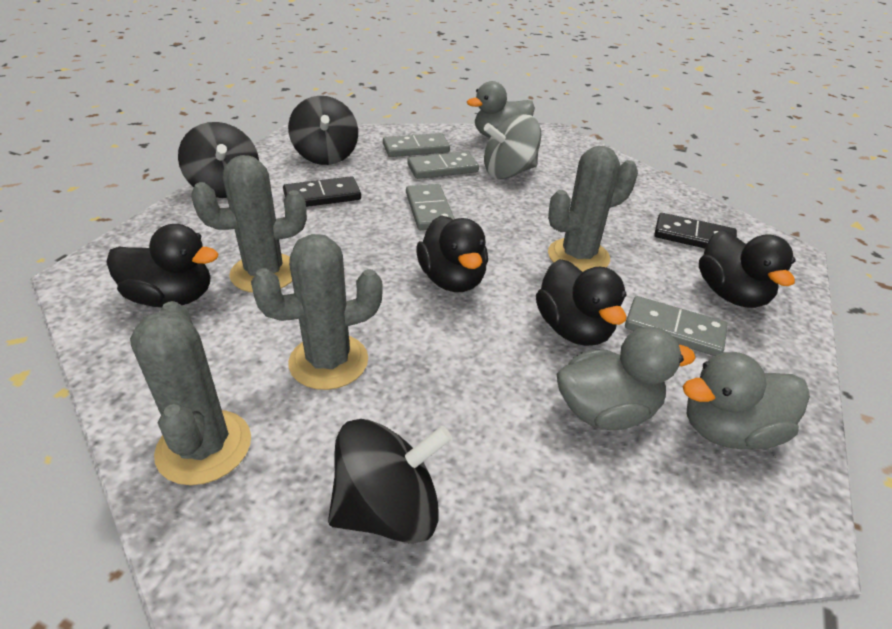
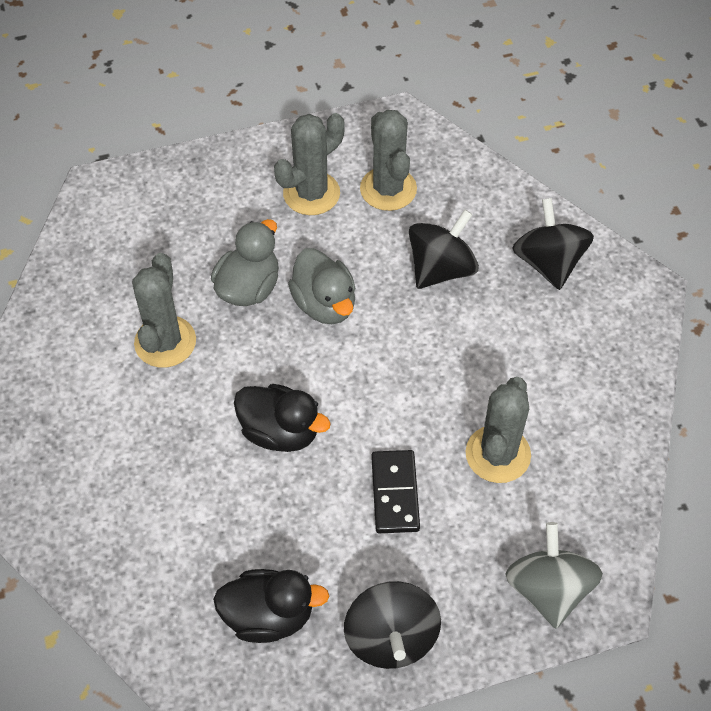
black domino: [283,176,361,207] [654,213,737,248] = 2 -> [371,450,420,533] = 1
black duck: [106,224,219,307] [416,215,488,292] [536,259,627,346] [699,230,795,308] = 4 -> [213,569,329,643] [234,384,331,452] = 2
grey domino: [383,133,450,157] [406,184,455,230] [407,151,479,179] [625,296,728,356] = 4 -> none = 0
grey duck: [467,81,535,138] [557,327,696,430] [682,352,810,449] = 3 -> [211,219,279,306] [288,248,356,324] = 2

